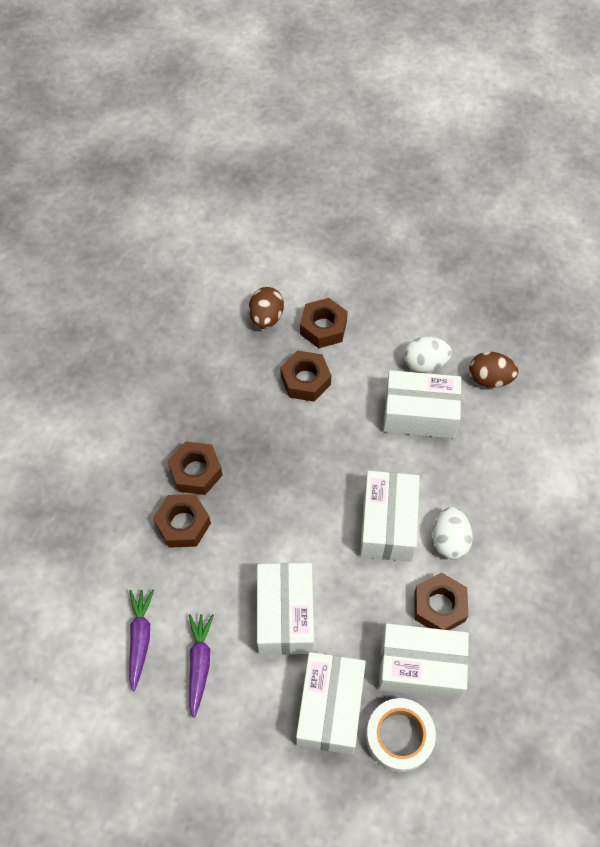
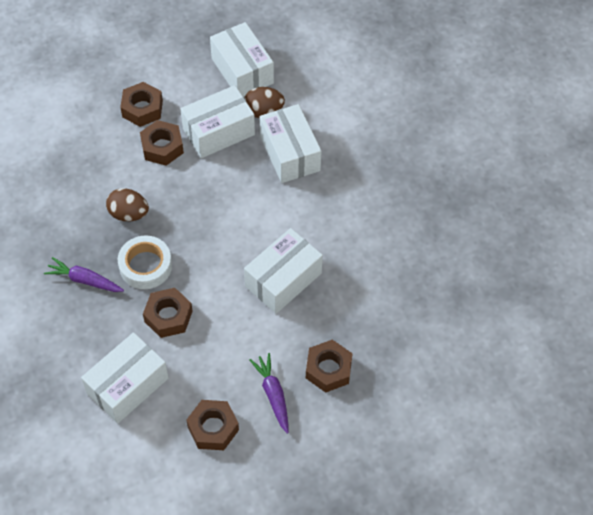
white egg: [404,337,452,373] [433,507,473,559] = 2 -> none = 0

